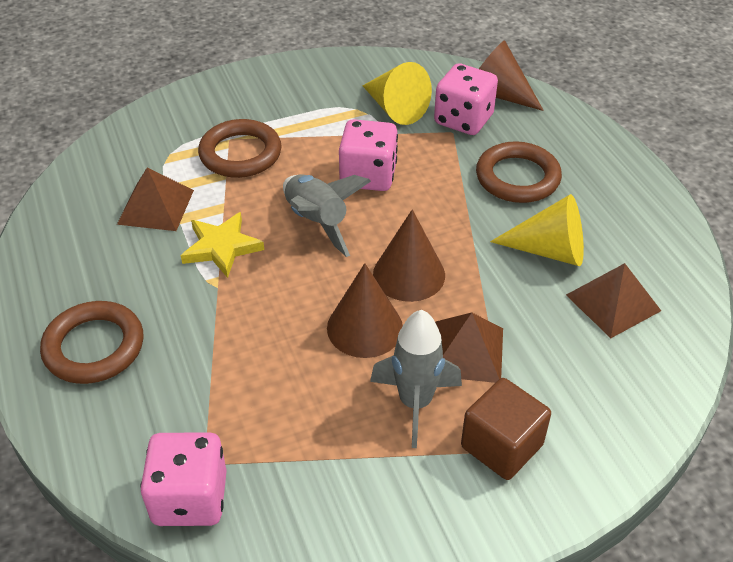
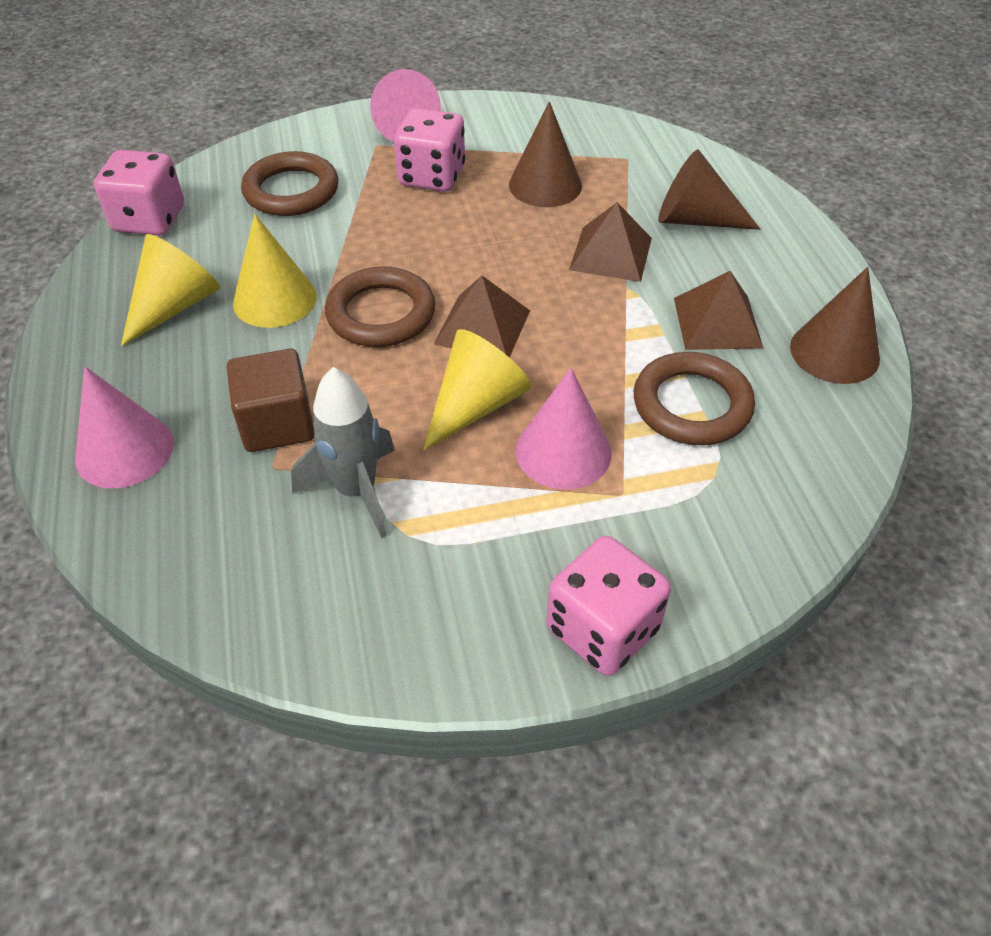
grey rocket: [283,174,371,257] [370,310,462,448] = 2 -> [291,367,395,538] = 1
pink cone: none = 0 -> [75,367,174,488] [370,69,441,142] [516,368,612,490] = 3
yellow cone: [363,62,432,125] [490,194,584,266] = 2 -> [121,234,220,347] [233,214,317,328] [423,329,531,450] = 3
yellow star: [181,212,264,278] = 1 -> none = 0

